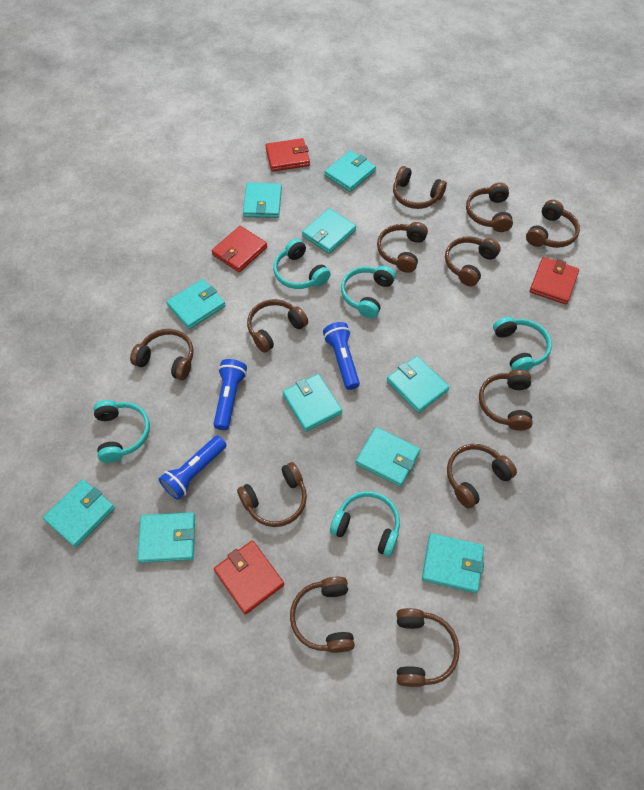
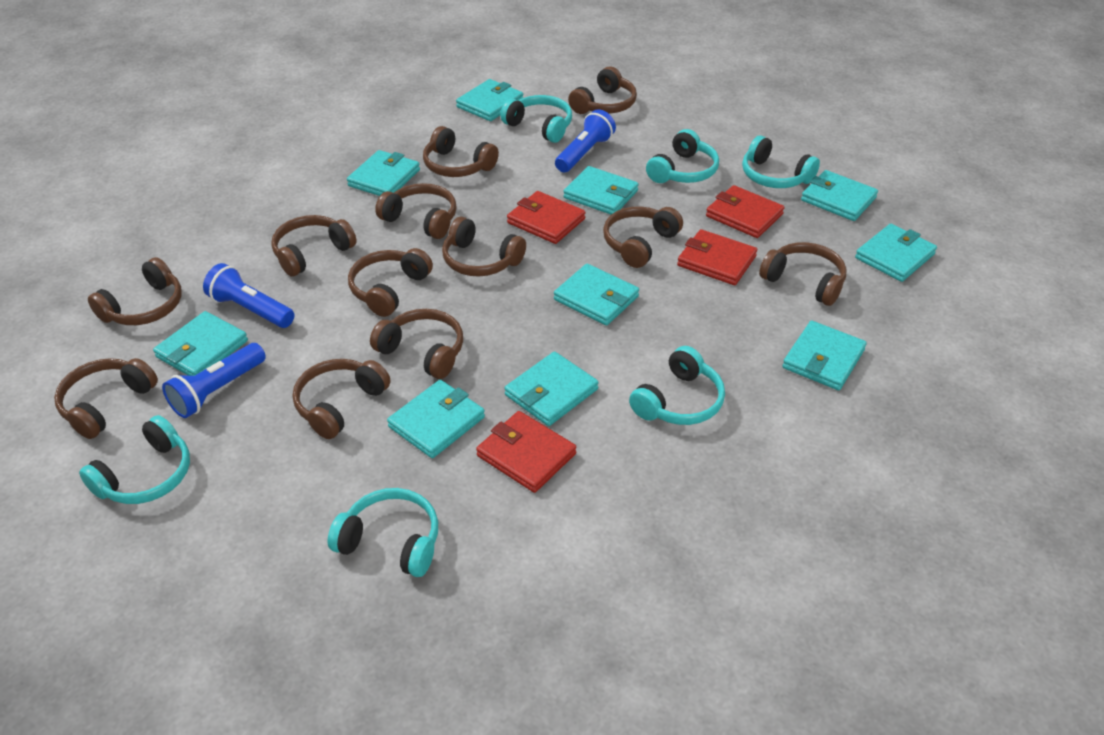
turquoise headphones: [93,400,150,463] [273,238,330,289] [330,491,400,557] [341,266,396,318] [493,317,552,371] = 5 -> [79,415,190,504] [328,488,438,577] [500,95,572,143] [629,346,725,425] [646,129,719,183] [742,135,820,188] = 6

